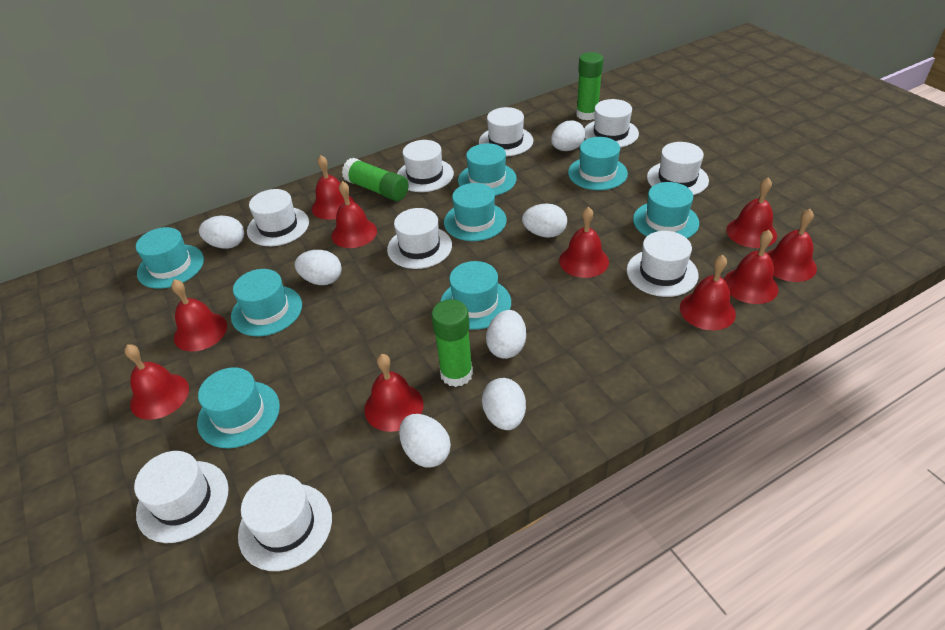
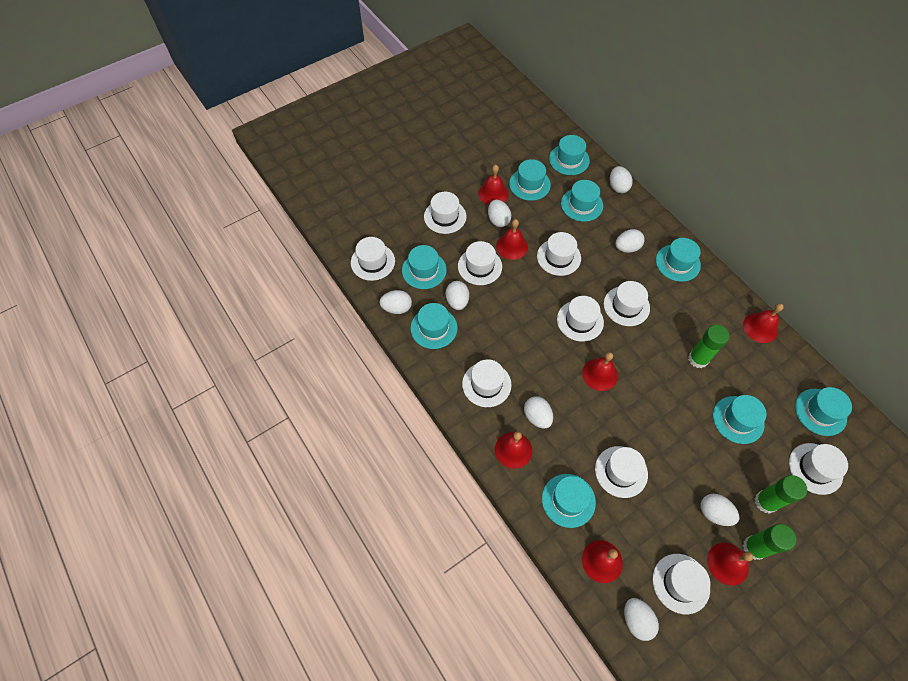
red bell: [124,344,189,420] [171,279,227,351] [312,155,355,220] [331,181,377,248] [364,354,424,432] [559,207,609,278] [680,255,736,330] [724,230,779,304] [726,177,777,248] [767,209,817,282] = 10 -> [478,165,509,205] [495,432,532,469] [496,219,528,260] [582,352,618,391] [582,540,623,583] [707,543,753,586] [743,304,784,343] = 7
turquoise hat: [136,227,204,289] [197,367,280,448] [231,269,302,336] [440,261,511,330] [444,183,507,241] [458,143,517,196] [568,137,628,190] [633,182,699,239] = 8 -> [402,245,447,289] [411,303,458,349] [509,159,551,201] [542,474,596,528] [549,135,590,175] [561,180,603,222] [656,238,701,282] [713,395,767,444] [795,387,852,436] = 9
white egg: [199,216,244,249] [295,250,342,285] [399,414,451,468] [482,378,526,430] [486,310,526,359] [522,203,567,238] [551,120,585,151] = 7 -> [379,290,412,314] [445,281,469,310] [488,200,511,227] [524,396,553,429] [610,166,633,193] [615,229,645,253] [624,598,659,641] [700,494,739,526] = 8
white hat: [134,451,229,543] [238,474,332,571] [247,189,309,246] [387,208,452,269] [397,140,454,192] [479,107,533,156] [584,99,639,148] [627,231,699,297] [647,142,709,195] = 9 -> [351,237,395,281] [424,192,467,234] [458,241,502,285] [462,359,512,407] [537,232,581,276] [557,296,604,342] [595,446,648,498] [604,281,650,326] [653,554,710,614] [789,443,848,495] = 10

